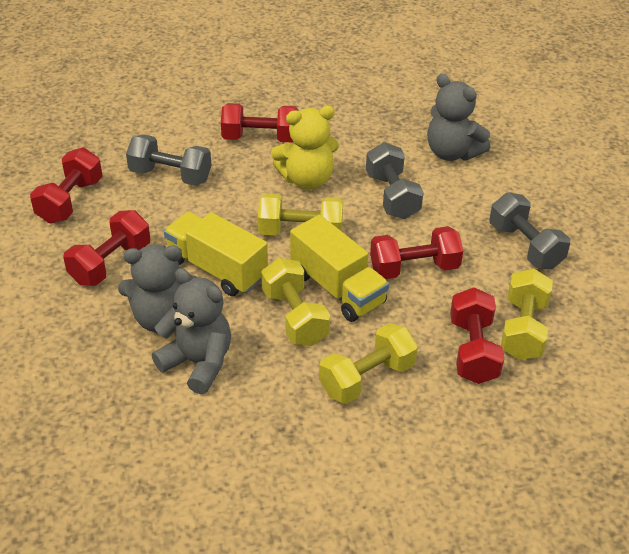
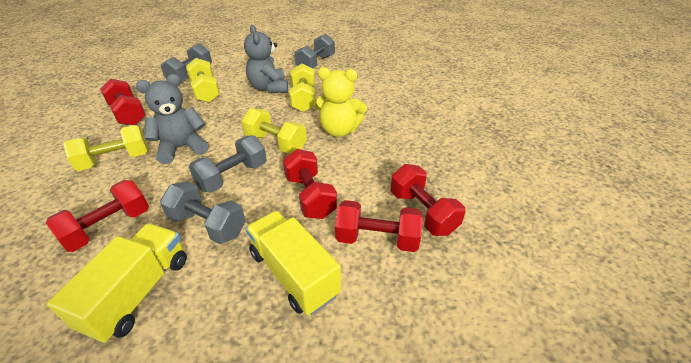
grey dumbbell: [126,134,211,186] [366,142,424,219] [489,192,570,269] = 3 -> [160,181,246,244] [161,43,212,81] [189,135,267,193] [294,34,335,69] = 4
grey teddy bear: [118,245,197,333] [152,268,231,394] [427,74,490,161] = 3 -> [136,74,208,164] [244,25,288,93] = 2

